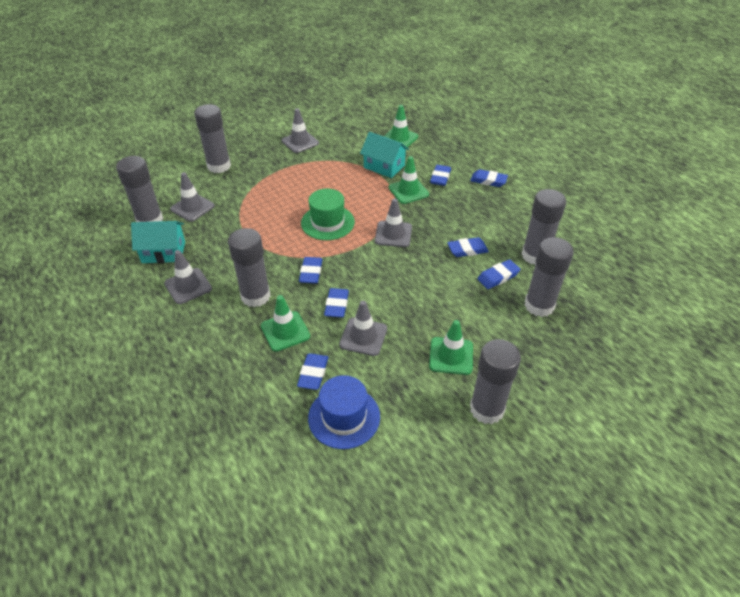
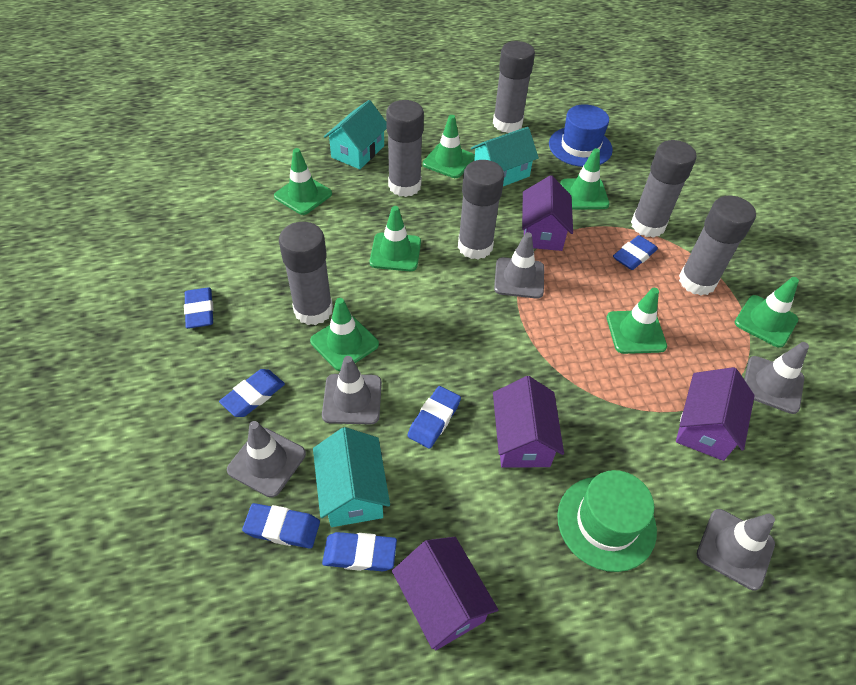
blue eraser: [297,353,328,390] [299,257,323,284] [324,288,349,318] [430,165,451,186] [447,237,489,257] [470,169,508,187] [477,259,521,289] = 7 -> [184,287,213,328] [219,369,285,417] [242,503,320,549] [322,532,397,571] [407,386,461,449] [613,235,658,270] = 6
green traffic cone: [261,295,310,352] [384,105,418,148] [389,156,429,204] [429,320,473,375] = 4 -> [274,148,332,215] [310,298,379,371] [370,206,421,271] [423,115,475,178] [560,148,610,210] [607,288,667,354] [735,277,799,348] = 7
purple house: none = 0 -> [392,537,498,650] [493,376,564,468] [522,175,573,251] [676,367,755,461] = 4
turquoise house: [131,221,185,263] [360,132,409,178] = 2 -> [313,427,390,527] [324,100,387,169] [471,127,539,186] = 3

